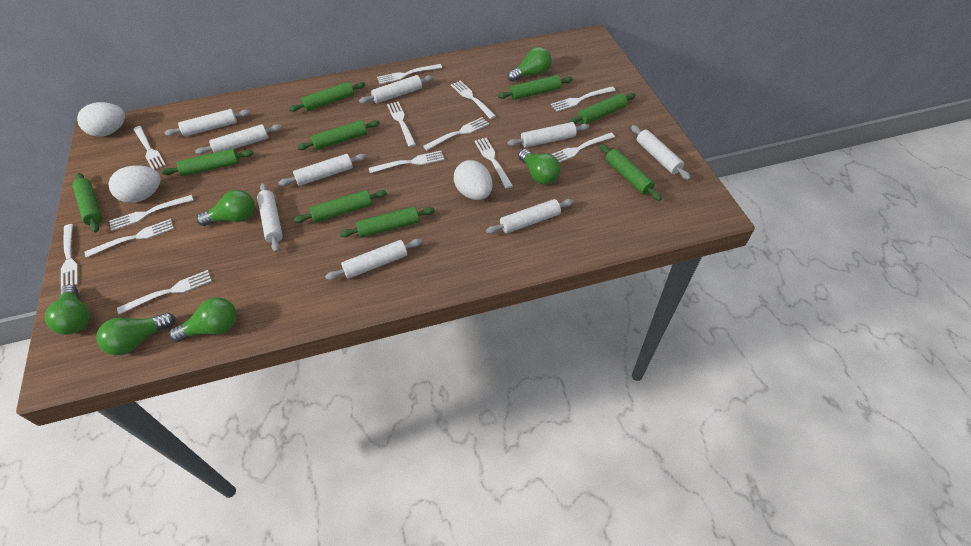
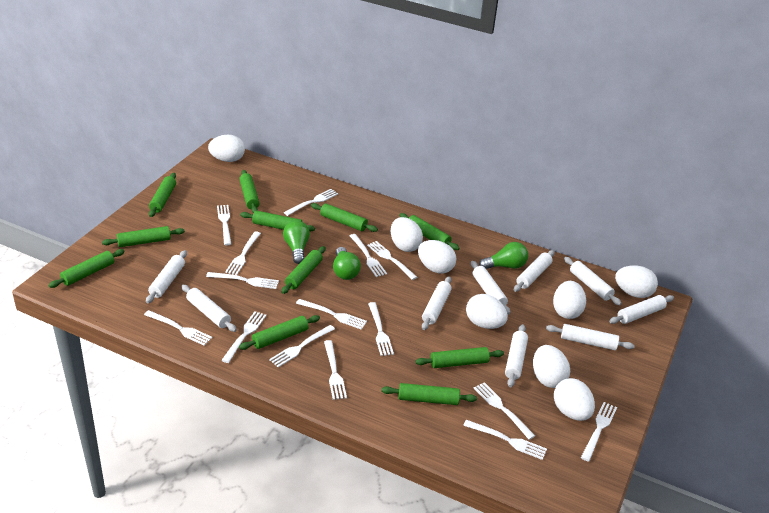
green light bulb: [45,285,90,335] [96,312,175,355] [169,297,237,342] [196,190,255,226] [508,47,552,82] [518,149,561,185] = 6 -> [283,220,310,264] [333,247,361,280] [479,242,528,269] = 3
green rolling pin: [72,173,102,232] [162,149,254,176] [289,82,365,112] [294,190,387,223] [297,120,380,150] [340,206,435,238] [498,75,573,100] [568,93,636,124] [600,144,662,201] = 9 -> [48,249,125,288] [102,226,185,247] [149,173,176,217] [239,170,259,213] [239,315,320,350] [240,210,315,231] [281,246,326,294] [311,203,378,232] [381,383,477,405] [399,213,460,250] [415,347,504,368] = 11
white egg: [77,102,125,137] [108,165,160,203] [454,160,492,200] = 3 -> [208,135,245,162] [391,217,423,252] [418,240,457,274] [466,294,508,329] [533,345,570,388] [553,281,586,319] [554,378,595,421] [615,265,658,298] = 8
white fork: [61,224,78,288] [85,219,174,258] [109,195,193,231] [117,270,212,314] [133,126,166,170] [369,151,445,173] [377,64,442,84] [387,101,416,147] [423,117,489,150] [451,80,496,119] [474,138,513,189] [551,86,616,112] [551,133,615,162] = 13 -> [144,310,213,346] [206,272,279,289] [217,205,231,245] [221,311,266,363] [225,231,261,275] [269,325,335,367] [284,189,338,216] [296,299,367,330] [324,340,347,400] [350,234,387,277] [367,241,417,280] [368,302,394,356] [463,420,547,460] [474,382,535,440] [581,402,617,462] = 15

